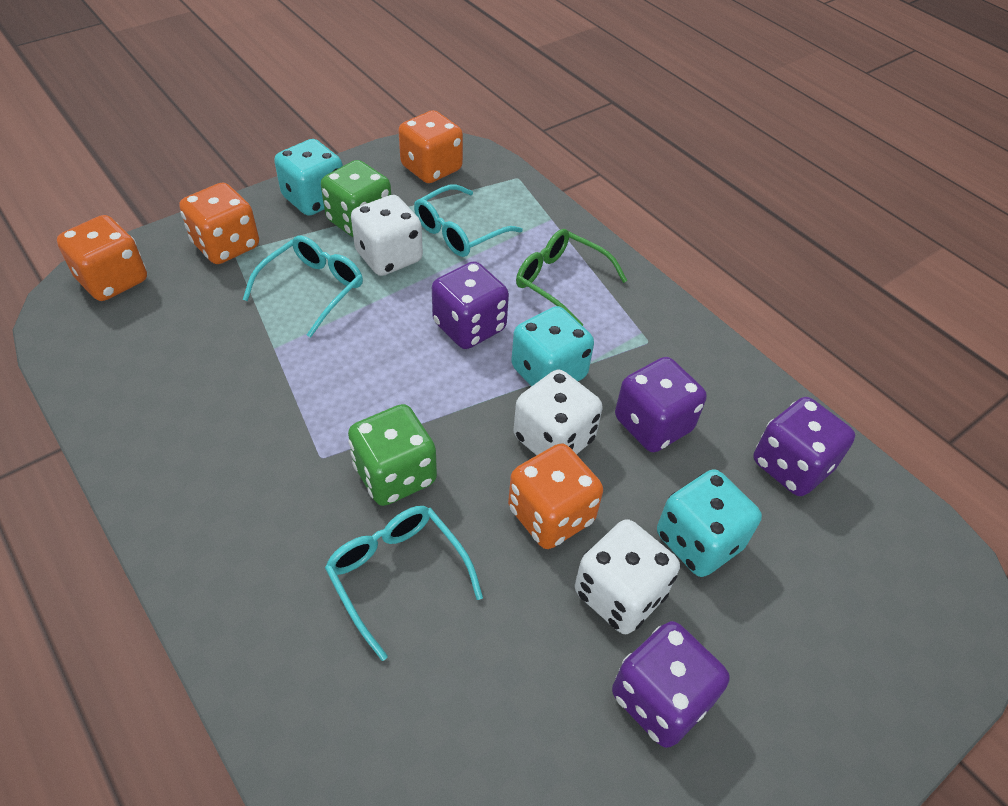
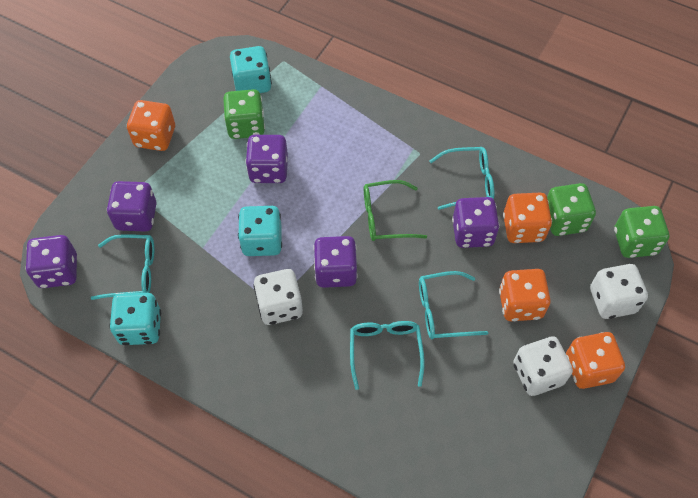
green dice: [321,160,391,237] [348,404,437,506] = 2 -> [223,89,265,139] [547,183,596,236] [614,206,669,258] = 3
purple dice: [432,261,509,349] [612,621,730,748] [615,357,707,452] [753,397,855,496] = 4 -> [26,235,77,288] [107,181,156,232] [245,135,288,183] [313,236,358,288] [452,197,500,248] = 5
turquoise glasses: [243,235,363,338] [325,506,483,661] [414,185,523,257] = 3 -> [91,234,154,300] [350,321,425,390] [419,271,488,339] [430,147,494,210] = 4

